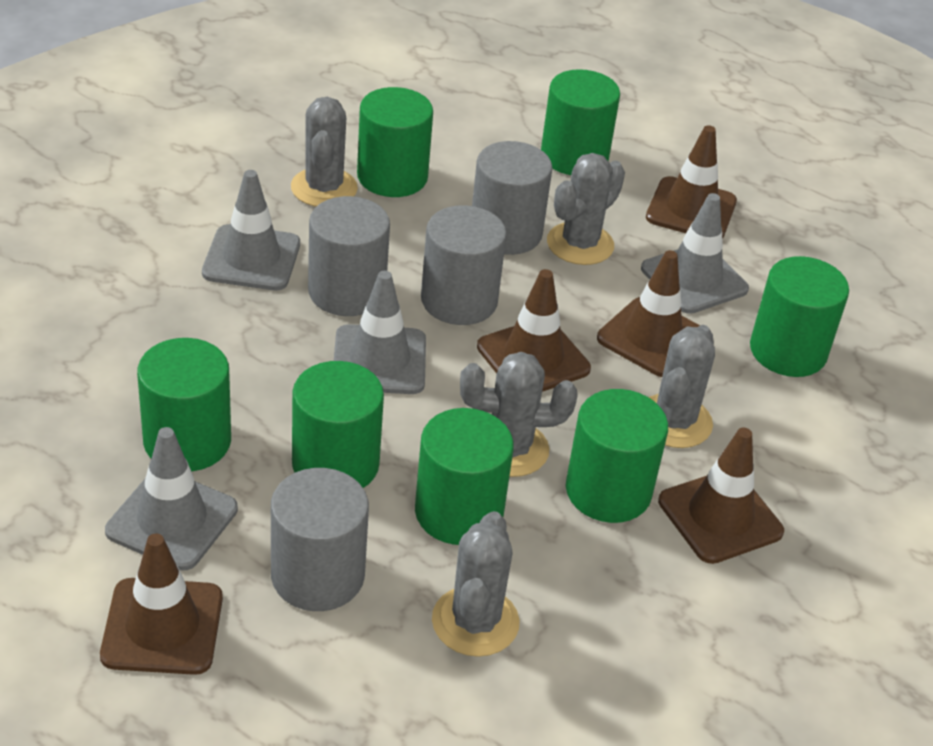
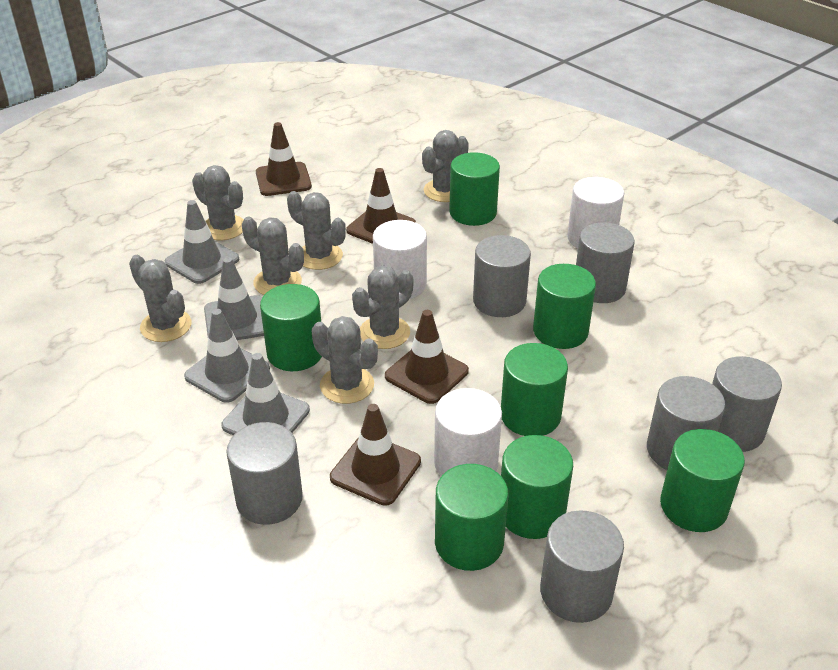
brown traffic cone: [100,533,223,675] [477,269,591,392] [597,250,700,377] [646,125,737,239] [658,428,784,564] = 5 -> [256,122,312,196] [330,404,421,506] [346,168,416,244] [385,310,469,404] = 4
grey cactus: [291,97,358,207] [432,511,520,657] [460,352,578,477] [547,153,625,265] [649,325,715,448] = 5 -> [129,255,191,342] [192,165,244,240] [242,217,304,295] [287,191,346,270] [312,316,378,404] [352,265,413,349] [422,130,469,202] = 7
grey cylinder: [271,468,369,611] [308,196,390,316] [421,205,507,325] [472,141,553,255] = 4 -> [226,422,303,525] [473,235,531,317] [540,510,624,623] [576,222,635,303] [647,376,725,470] [712,356,782,452] = 6
white cylinder: none = 0 -> [373,220,427,299] [434,388,502,476] [567,177,624,249] = 3

